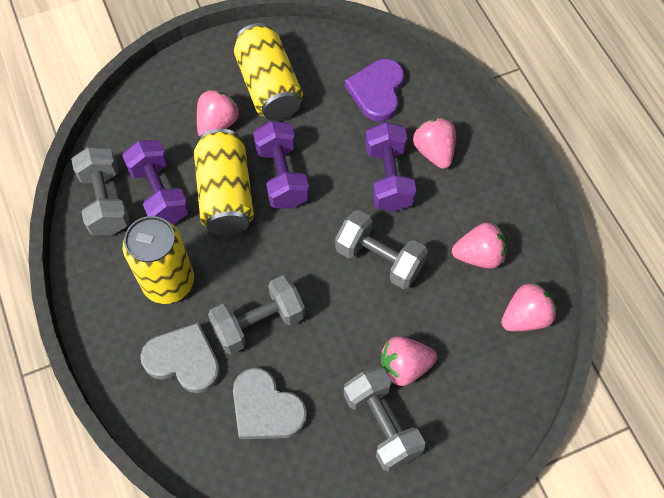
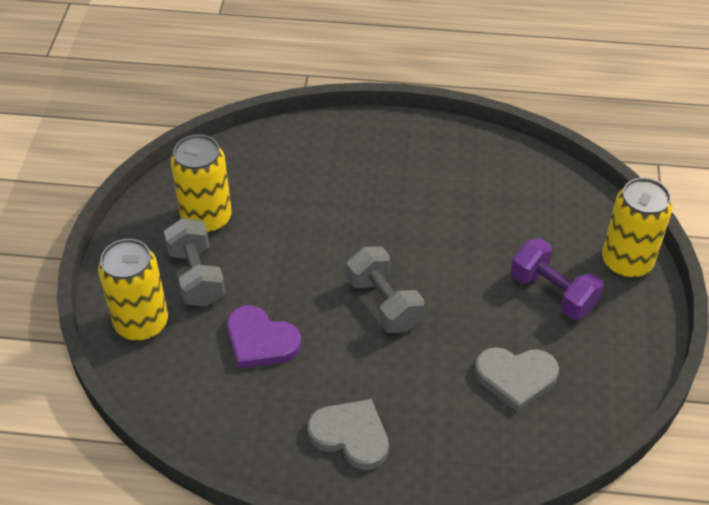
grey dumbbell: [71,147,130,235] [208,275,305,355] [335,210,428,289] [344,367,425,472] = 4 -> [164,218,226,306] [347,247,424,333] = 2
pink strawberry: [197,89,240,136] [381,336,437,386] [413,118,456,169] [452,222,507,269] [501,282,556,331] = 5 -> none = 0
purple dumbbell: [122,140,190,225] [253,121,310,209] [365,122,416,212] = 3 -> [511,238,604,320] = 1

